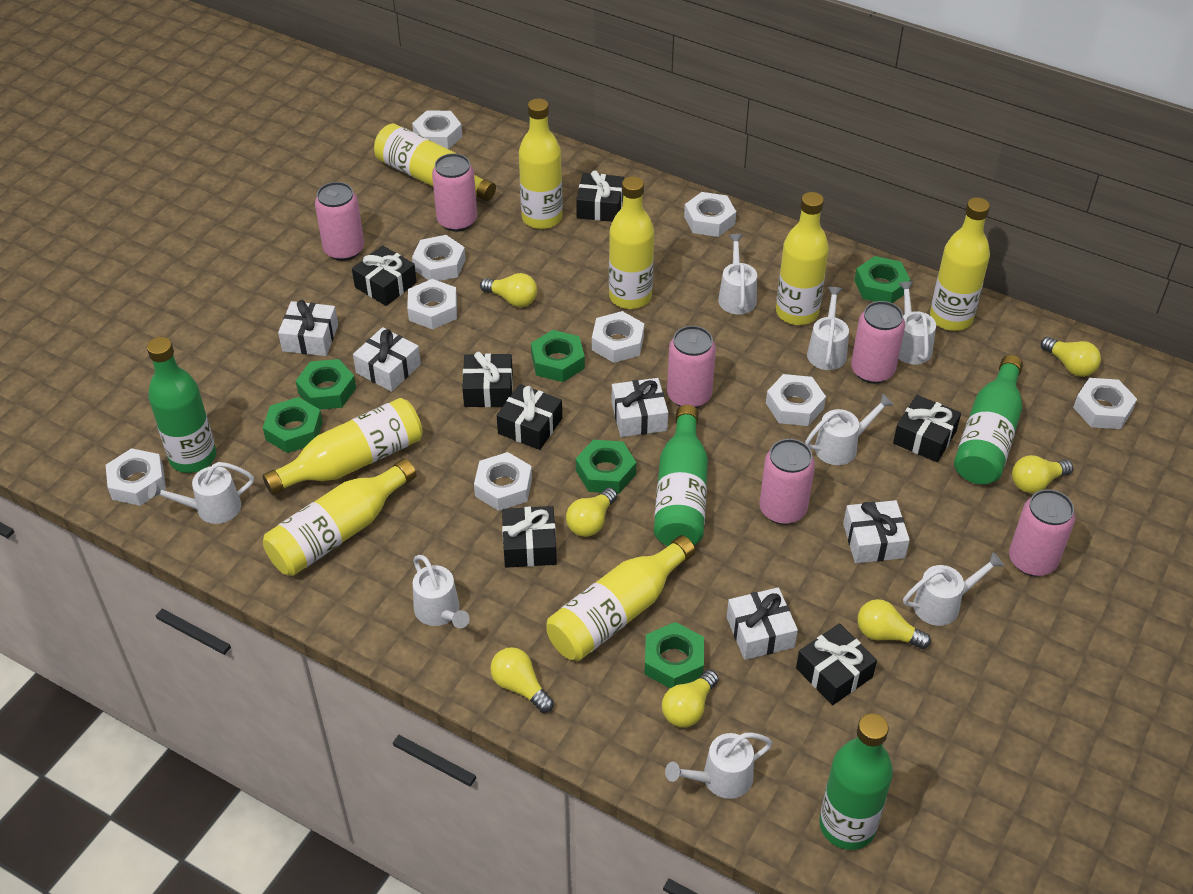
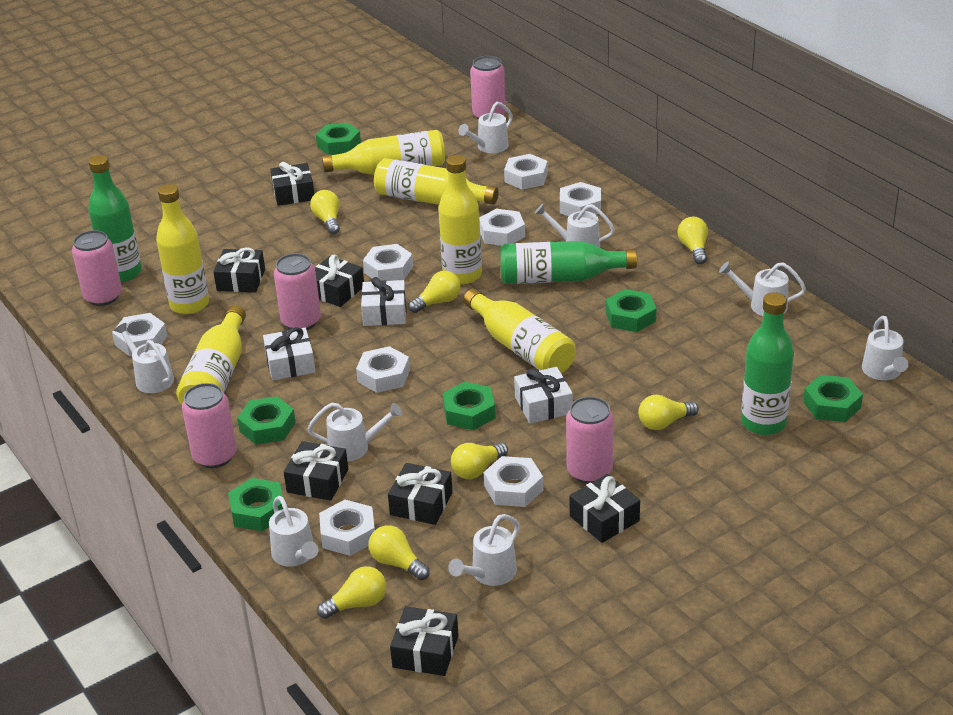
green bottle: [147,337,216,473] [654,405,708,546] [819,713,893,850] [954,355,1023,484] = 4 -> [88,155,142,282] [500,241,637,284] [741,292,794,435] = 3
pink can: [315,182,364,261] [432,153,477,232] [667,326,716,408] [759,439,815,525] [851,301,905,383] [1009,489,1075,576] = 6 -> [72,230,122,306] [182,383,237,468] [274,253,321,330] [470,56,506,119] [566,396,614,484] = 5
white gift: [278,300,338,356] [353,327,421,392] [612,378,668,437] [727,587,798,660] [843,500,910,563] = 5 -> [263,327,315,380] [361,277,406,326] [514,367,573,424] = 3
white nut: [106,448,166,506] [407,279,457,329] [412,110,462,149] [412,235,466,281] [474,452,532,511] [592,311,644,363] [684,192,736,237] [766,374,826,426] [1073,378,1137,429] = 9 -> [112,313,167,356] [319,500,375,556] [356,346,410,393] [363,244,413,281] [479,209,525,246] [484,456,543,507] [504,154,548,190] [560,182,601,216] = 8
yellow bottle: [263,398,423,495] [263,458,417,576] [374,123,496,201] [519,98,563,229] [546,535,695,661] [609,176,654,309] [776,192,829,325] [930,197,990,331] = 8 -> [156,184,209,314] [176,305,246,405] [322,130,445,175] [374,158,499,205] [438,155,482,285] [463,288,576,373] = 6

